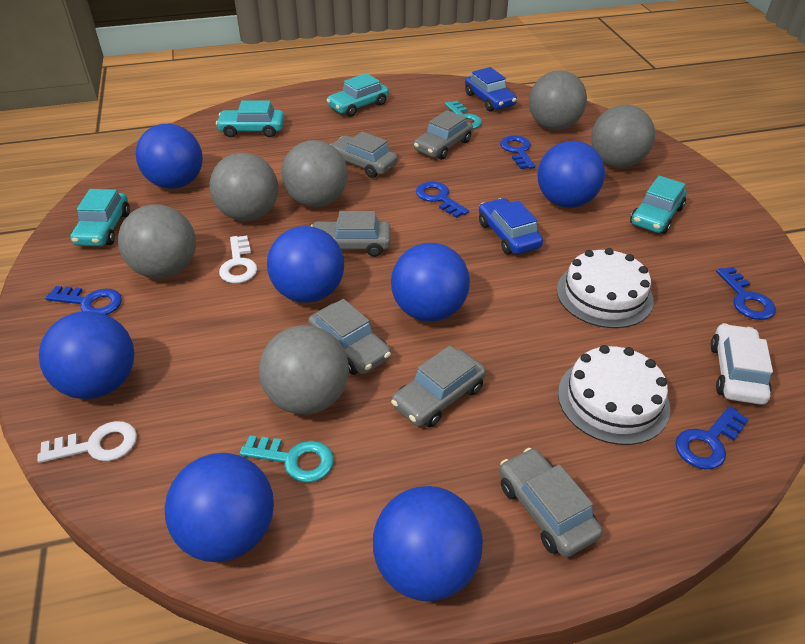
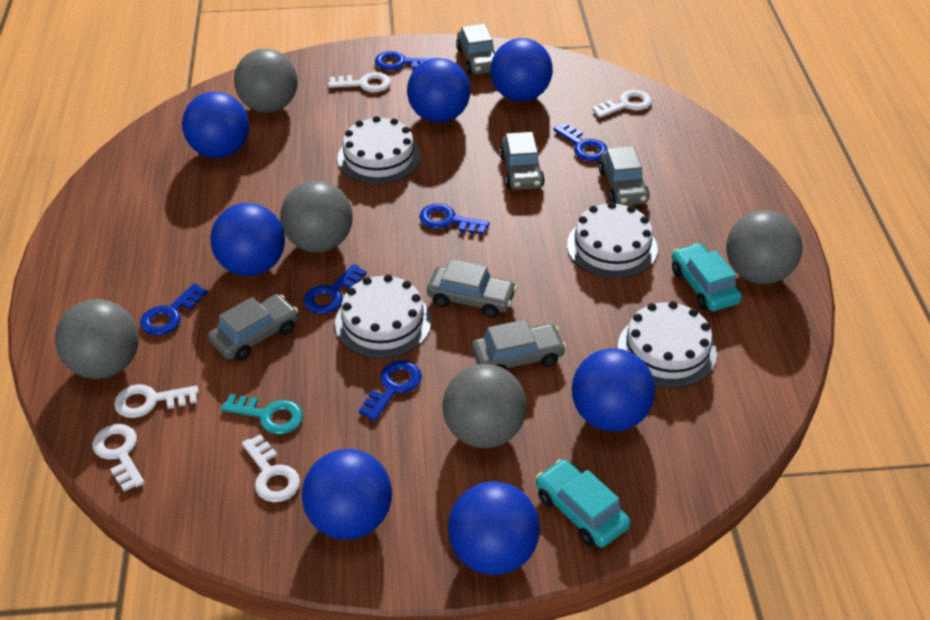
blue car: [465,67,517,111] [479,198,543,254] = 2 -> none = 0
blue key: [45,286,122,315] [416,181,469,218] [500,135,535,169] [675,406,749,469] [716,267,776,320] = 5 -> [140,283,207,335] [304,264,367,314] [359,360,422,421] [375,51,433,70] [419,203,490,234] [553,122,608,161] = 6
grey ball: [118,204,196,279] [210,153,278,221] [259,325,349,415] [281,140,348,207] [529,70,587,130] [591,105,655,168] = 6 -> [55,299,138,379] [234,49,298,113] [280,181,353,253] [443,364,527,448] [726,210,803,284] = 5
turquoise car: [70,189,130,246] [216,101,284,137] [327,73,389,117] [630,176,686,234] = 4 -> [536,459,631,547] [672,243,742,311] = 2
turquoise key: [240,435,334,483] [445,101,482,129] = 2 -> [221,394,303,434] = 1
white cake: [557,248,654,328] [558,345,670,445] = 2 -> [335,274,431,359] [337,116,421,184] [567,202,658,278] [618,301,717,388] = 4
white car: [710,323,773,405] = 1 -> none = 0
white key: [37,421,137,463] [219,236,257,283] = 2 -> [92,424,144,492] [114,384,199,418] [242,434,300,502] [328,72,391,92] [592,90,652,118] = 5

